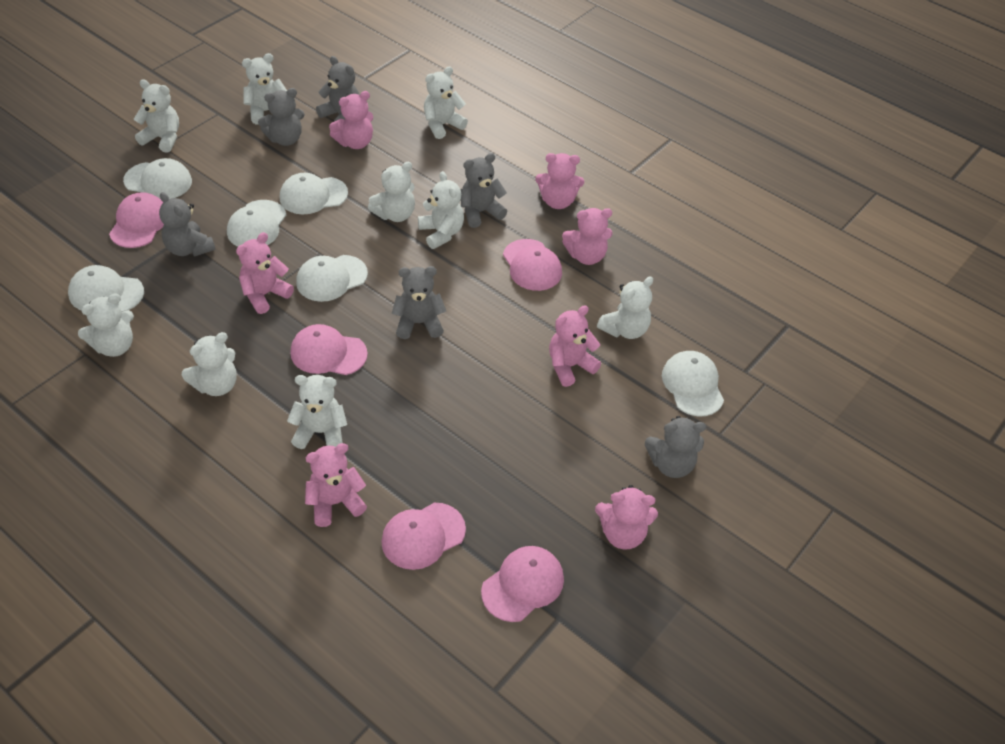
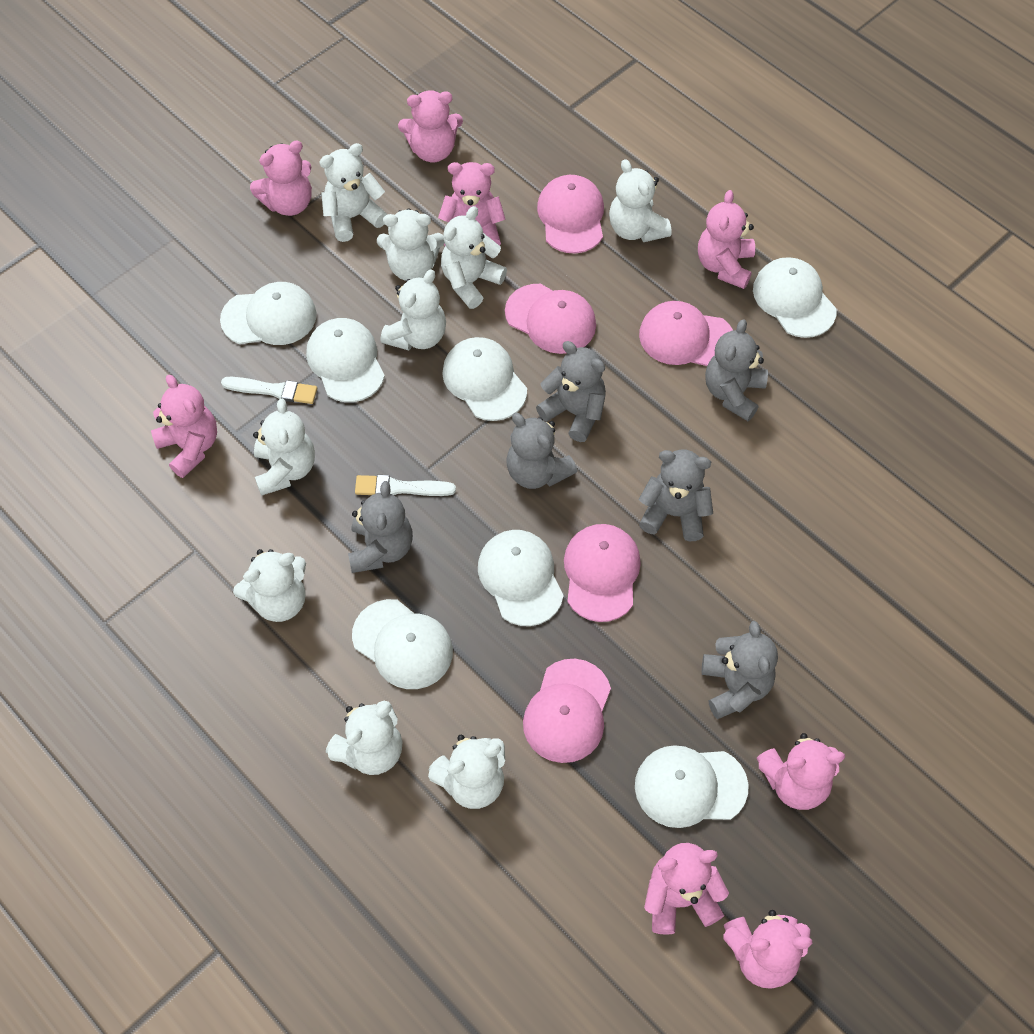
pink teddy bear: [236,232,294,314] [305,443,367,527] [329,91,373,149] [535,153,584,209] [549,305,601,387] [562,208,612,265] [595,485,658,549] = 7 -> [151,375,217,478] [250,141,312,216] [398,91,463,162] [438,162,505,246] [644,843,729,935] [698,190,755,289] [724,910,812,989] [756,733,845,810] = 8
white brush: none = 0 -> [221,377,317,404] [355,475,456,496] = 2
white cap: [68,265,144,312] [123,158,192,199] [227,200,286,247] [280,173,348,215] [296,255,368,302] [662,351,724,416] = 6 -> [220,282,317,345] [306,318,385,402] [352,599,453,689] [442,337,527,421] [478,530,564,626] [635,745,749,828] [753,257,837,338] = 7

